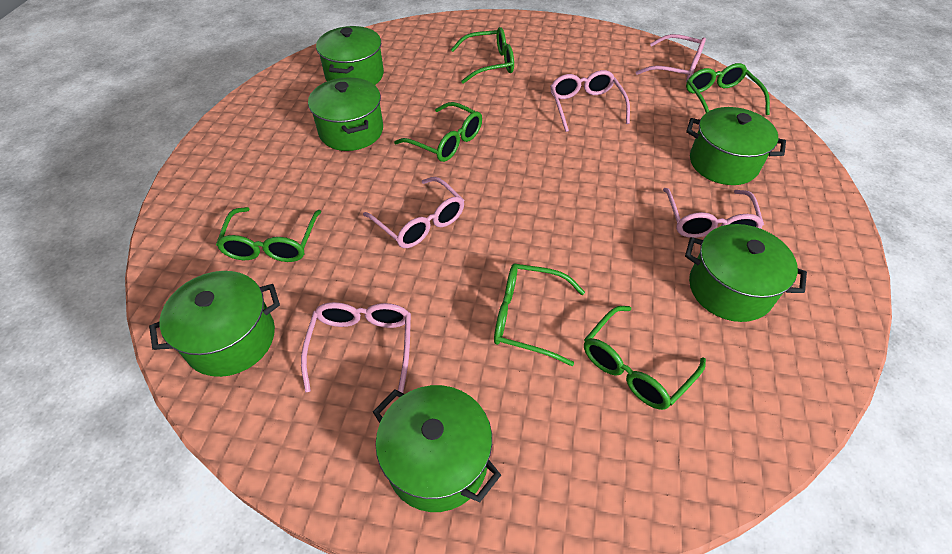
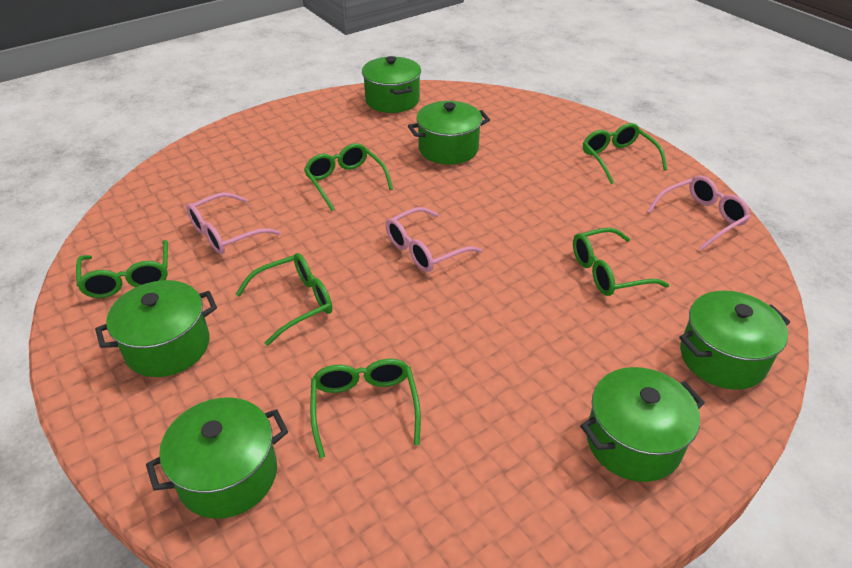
pink glasses: [301,302,411,393] [363,177,464,248] [550,70,630,132] [635,34,706,82] [663,188,764,238] = 5 -> [186,193,281,254] [386,207,482,272] [647,175,750,251] = 3

